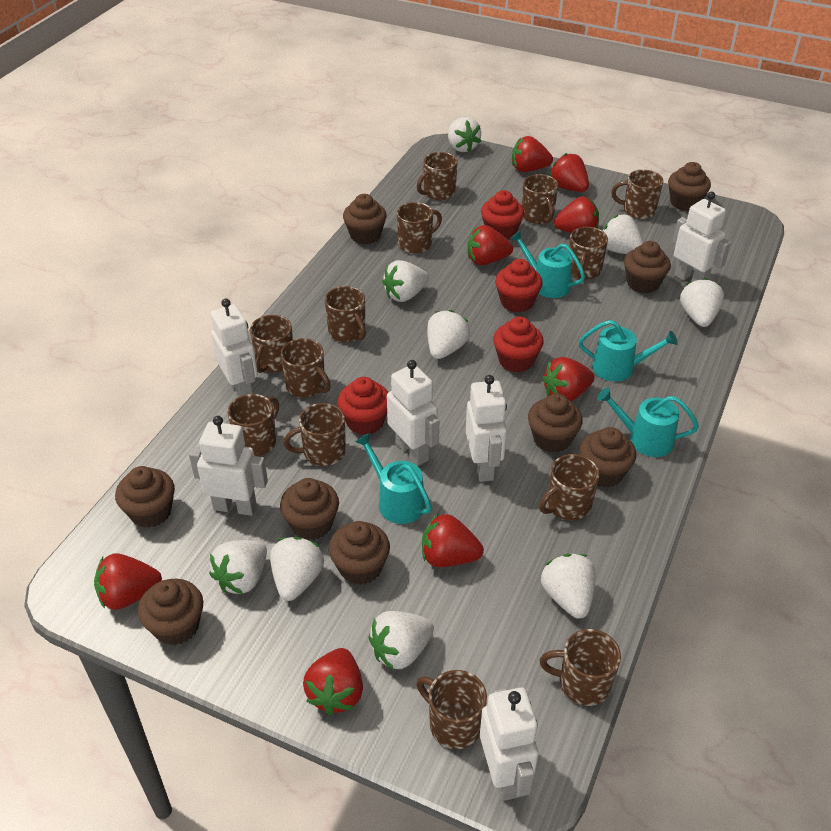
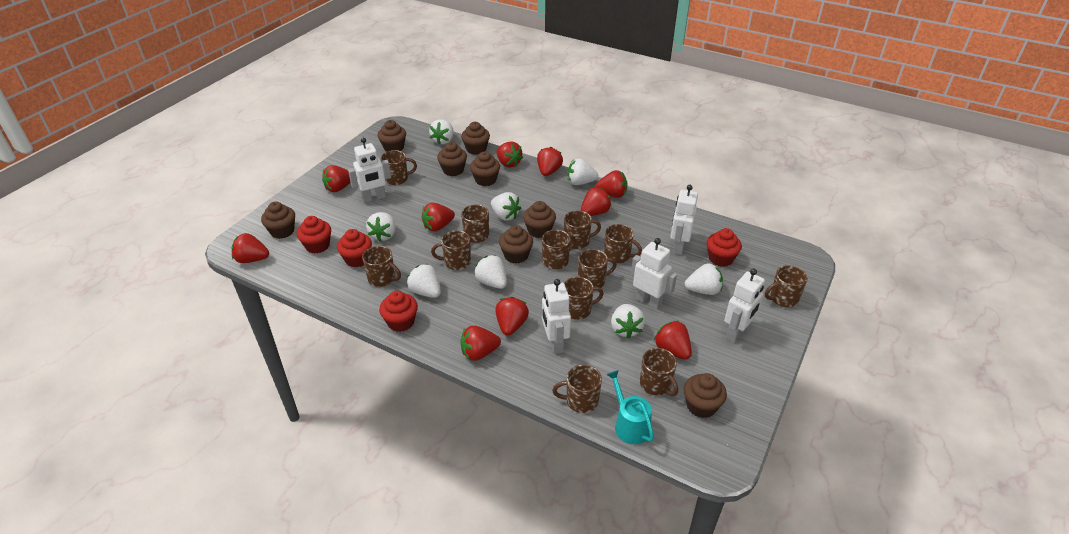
brown cupcake: [115,466,175,528] [138,579,203,645] [280,478,339,540] [329,521,390,585] [343,194,386,244] [528,394,583,453] [580,427,636,487] [624,241,671,293] [668,162,711,211] = 9 -> [261,202,295,239] [378,120,406,152] [437,142,467,176] [461,122,490,155] [470,152,500,186] [499,225,533,264] [523,201,556,238] [684,373,727,418] = 8
brown mug: [227,394,279,456] [250,315,293,373] [281,338,331,398] [283,403,346,466] [325,286,366,342] [397,202,442,254] [416,670,487,749] [417,152,458,200] [522,174,558,224] [539,454,599,520] [540,629,621,706] [569,227,608,280] [611,170,663,219] = 13 -> [362,246,401,287] [381,150,417,185] [431,230,471,270] [461,205,489,243] [542,230,576,270] [552,365,602,413] [564,210,601,249] [564,277,604,320] [578,249,617,288] [604,224,642,263] [640,348,678,396] [765,265,808,308] = 12
red strawberry: [94,553,162,610] [303,648,363,715] [422,514,484,567] [468,225,513,265] [512,136,553,172] [542,357,595,401] [550,153,589,192] [554,196,599,233] = 8 -> [232,233,269,263] [322,165,351,192] [421,203,455,232] [460,326,501,361] [496,141,523,168] [496,297,529,336] [537,147,563,176] [581,187,612,216] [595,170,627,198] [654,321,692,360] = 10
turquoise watering can: [355,433,432,524] [510,230,585,298] [579,320,678,381] [597,387,699,457] = 4 -> [606,370,654,444] = 1
white robot: [189,416,268,516] [211,298,258,397] [387,360,439,466] [466,375,507,482] [480,687,539,801] [673,191,731,282] = 6 -> [348,138,391,203] [542,279,571,354] [631,238,677,310] [670,185,698,255] [724,269,765,342] = 5
white strawberry: [209,540,267,594] [270,537,324,601] [368,611,434,670] [382,260,429,302] [427,310,470,359] [448,117,481,152] [541,554,596,619] [603,215,643,254] [680,278,724,327] = 9 -> [366,212,396,242] [407,264,441,298] [429,119,454,144] [474,255,507,289] [491,192,521,221] [567,158,598,185] [611,304,645,339] [685,264,723,295] = 8

